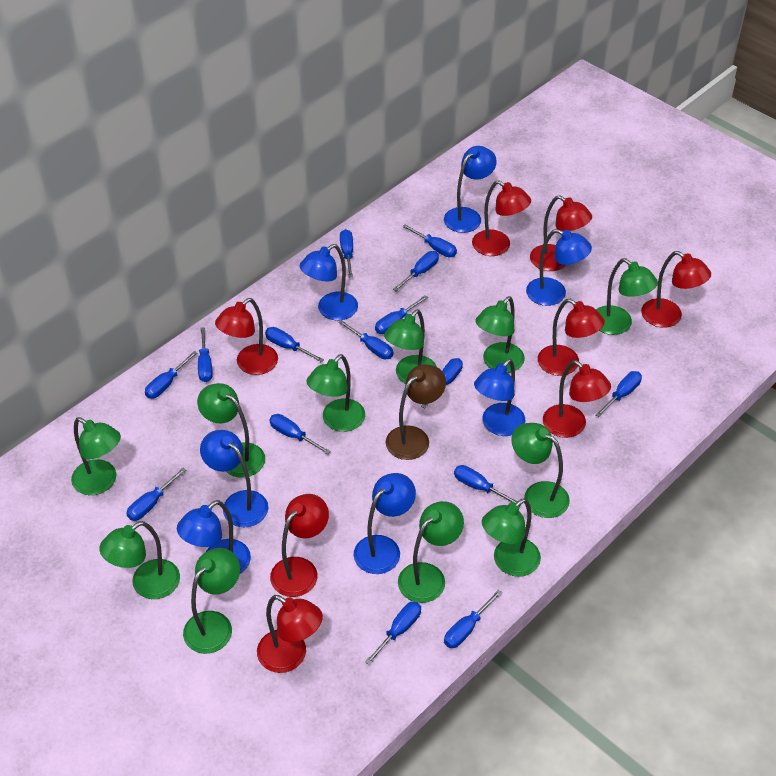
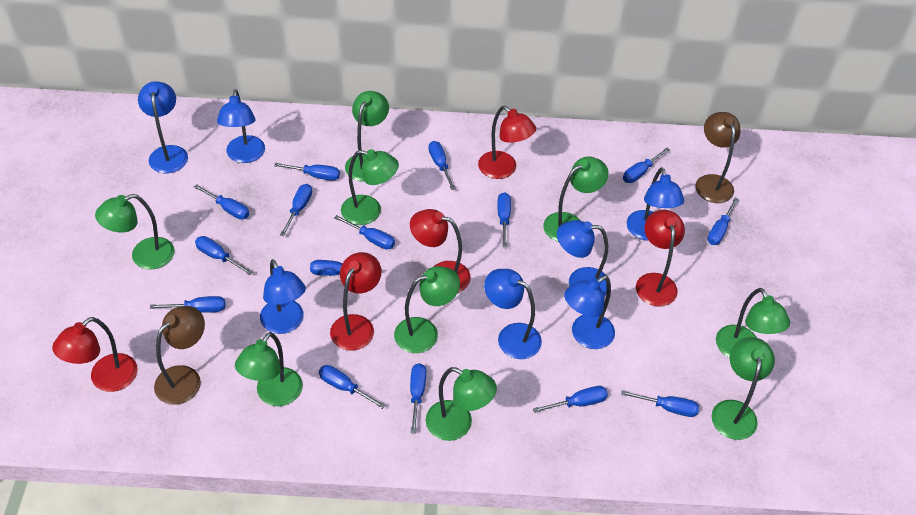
brown lamp: [386,364,446,460] = 1 -> [154,306,205,405] [695,112,740,203] = 2
green lamp: [71,417,121,495] [99,521,180,599] [183,548,240,654] [197,383,265,478] [306,354,365,432] [384,309,437,384] [398,501,464,603] [475,296,525,373] [482,498,541,577] [511,423,570,518] [596,258,658,335] = 11 -> [95,194,175,270] [235,332,303,406] [341,149,399,225] [345,91,389,182] [394,266,460,353] [426,367,497,441] [543,157,609,242] [712,337,775,440] [716,288,790,358] = 9
red lamp: [215,298,278,375] [257,595,323,673] [270,494,329,597] [472,180,531,256] [530,195,592,271] [538,299,605,376] [543,360,611,438] [641,251,711,328] = 8 -> [52,317,138,392] [330,252,381,351] [410,209,471,293] [478,106,536,179] [636,210,685,307] = 5

